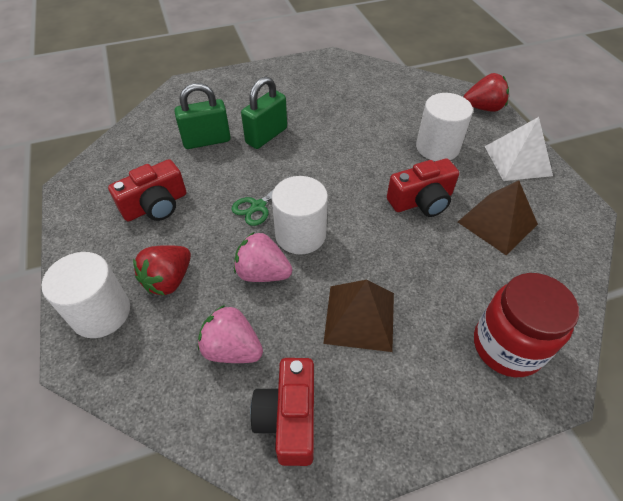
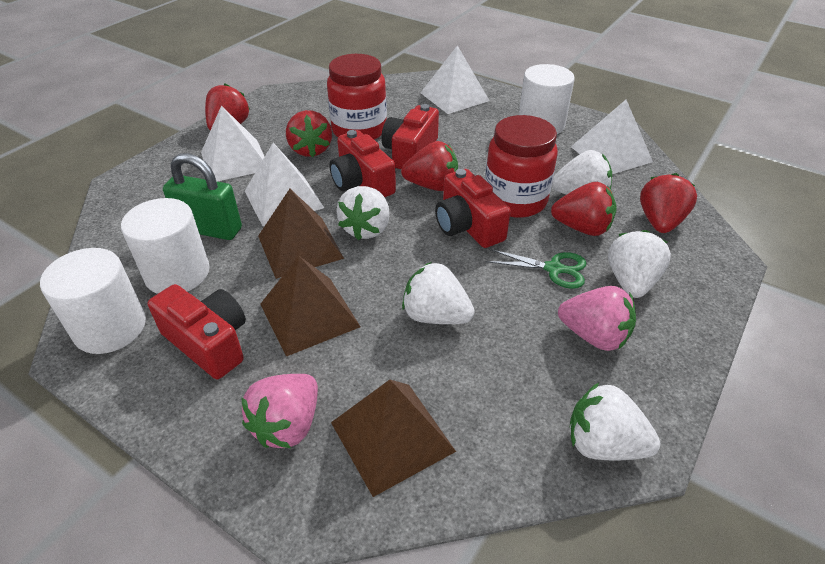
brown pyramid: [323,280,394,352] [458,180,538,255] = 2 -> [258,189,344,279] [260,256,361,357] [331,380,456,497] = 3
green padlock: [174,83,230,149] [241,76,287,149] = 2 -> [163,153,242,240] = 1
red camera: [108,159,186,221] [250,358,314,466] [387,159,459,217] = 3 -> [148,284,246,379] [329,130,396,197] [381,104,439,169] [435,169,511,248] = 4
red jar: [474,273,579,377] = 1 -> [327,54,387,140] [485,115,558,218] = 2
red strawberry: [133,245,191,295] [464,73,509,112] = 2 -> [205,84,250,130] [286,110,332,157] [401,141,458,191] [551,182,616,236] [640,173,697,233] = 5
white pyramid: [484,117,553,181] = 1 -> [201,105,264,182] [245,143,324,226] [421,45,490,114] [571,100,653,174] = 4
white strawberry: none = 0 -> [336,186,390,240] [402,262,475,324] [552,150,612,195] [570,383,660,460] [608,230,671,298] = 5

